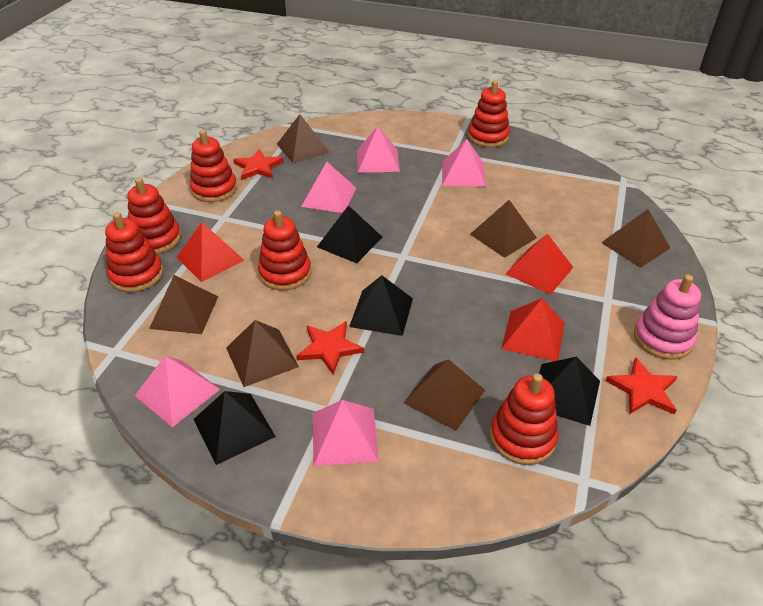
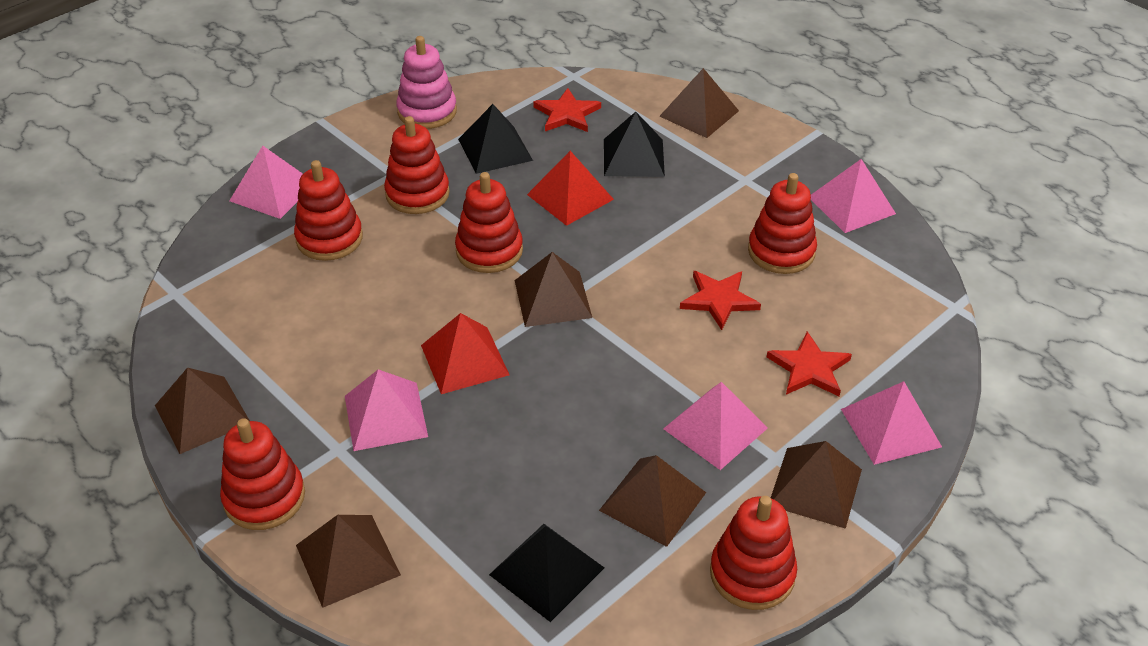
black pyramid: [193,391,276,465] [317,205,382,263] [349,275,413,336] [539,357,600,426] = 4 -> [458,104,533,174] [489,524,604,622] [604,112,665,177] = 3
red pyramid: [177,222,244,282] [501,298,565,361] [505,234,573,295] = 3 -> [421,313,510,394] [527,151,614,226] = 2

